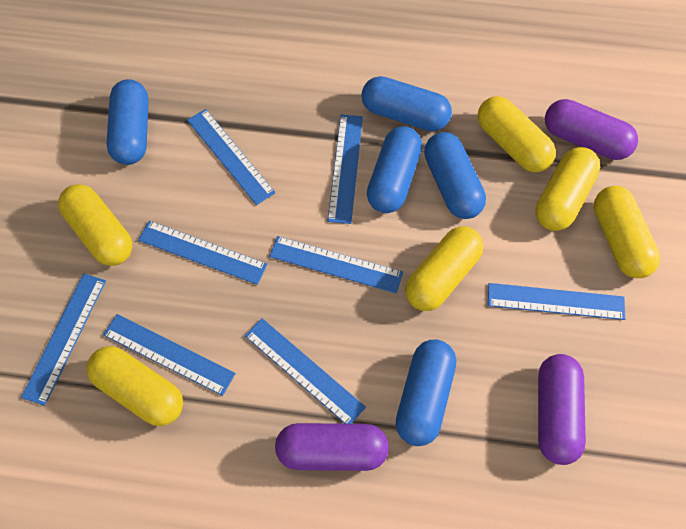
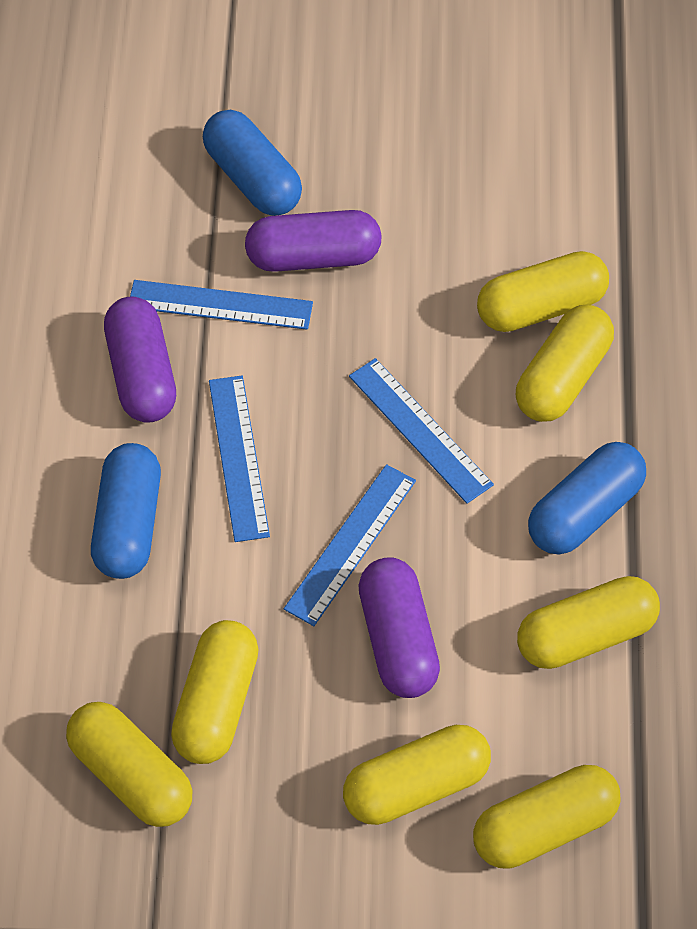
blue capsule: [107,79,149,165] [361,76,452,131] [367,126,422,213] [396,340,456,446] [424,132,486,219] = 5 -> [91,443,161,579] [203,110,302,216] [528,442,646,555] = 3
blue ruler: [21,274,106,406] [103,314,236,396] [138,221,268,285] [187,109,275,205] [245,318,366,424] [269,236,403,293] [328,115,363,224] [488,283,625,320] = 8 -> [130,280,313,330] [209,375,270,542] [284,464,416,626] [349,358,494,504] = 4
yellow capsule: [58,184,133,266] [87,346,183,426] [405,226,483,311] [478,96,556,172] [536,147,600,231] [593,186,660,278] = 6 -> [66,702,192,827] [171,620,259,764] [343,725,491,825] [473,765,621,869] [477,251,609,332] [516,305,614,422] [517,576,660,669] = 7

